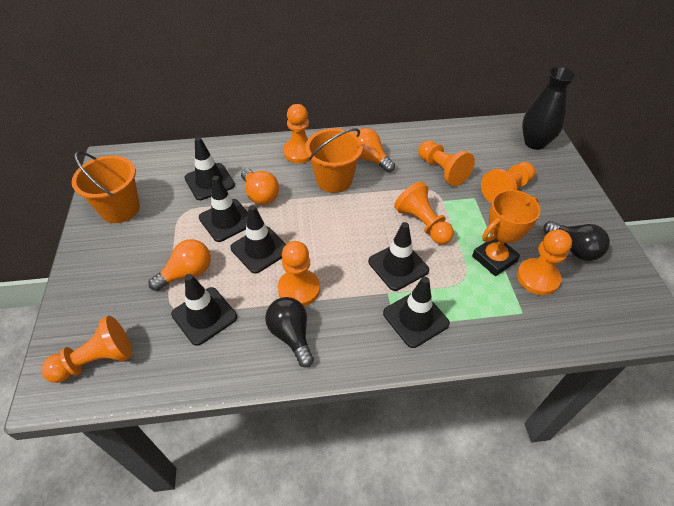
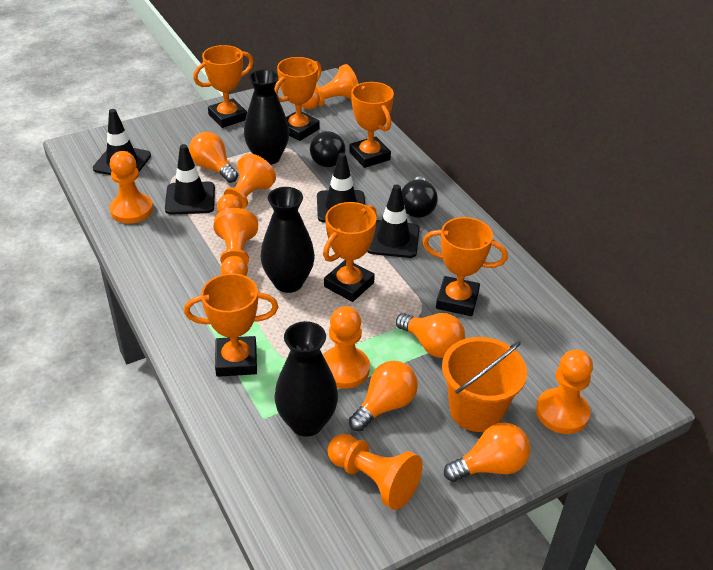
black traffic cone: [171,274,237,346] [185,137,235,200] [199,176,248,242] [230,205,286,274] [368,222,429,291] [383,277,450,348] = 6 -> [93,109,151,175] [165,144,215,215] [317,153,365,223] [367,184,420,258] = 4
black vase: [522,67,576,150] = 1 -> [244,69,289,165] [260,187,315,293] [274,321,338,437] = 3
orange bucket: [72,151,140,223] [305,128,363,193] = 2 -> [442,337,527,432] = 1
orange light bulb: [148,239,211,291] [241,169,279,205] [354,128,395,172] = 3 -> [189,132,238,183] [349,361,418,431] [396,313,465,358] [444,423,530,482] = 4
orange trophy: [472,190,540,276] = 1 -> [184,273,278,377] [193,45,254,128] [275,57,322,141] [323,202,377,302] [349,82,394,168] [423,217,508,316] = 6

